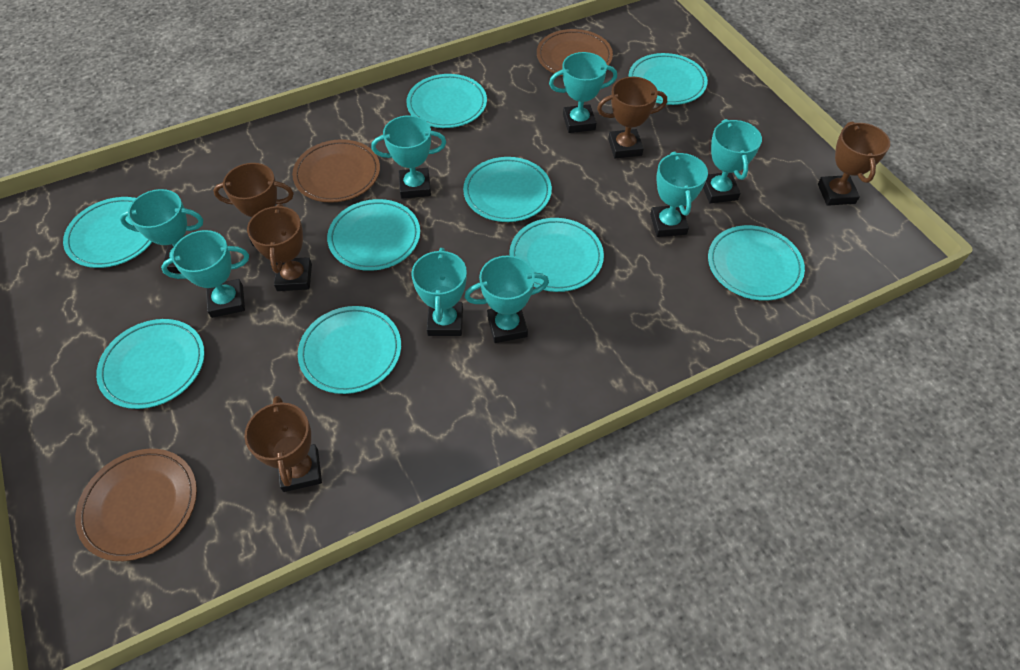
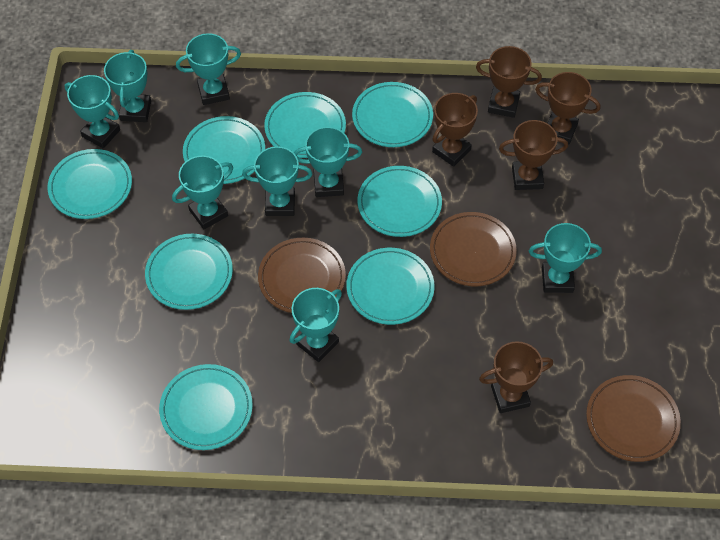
turquoise plate: [63,197,152,268] [96,319,205,409] [298,306,401,394] [327,199,420,271] [406,74,487,128] [463,157,552,222] [509,218,604,292] [628,53,708,105] [708,225,805,301] = 9 -> [47,149,132,219] [145,234,233,310] [159,364,253,450] [183,116,265,184] [264,92,346,158] [346,248,435,325] [352,82,433,147] [357,166,442,237] = 8

